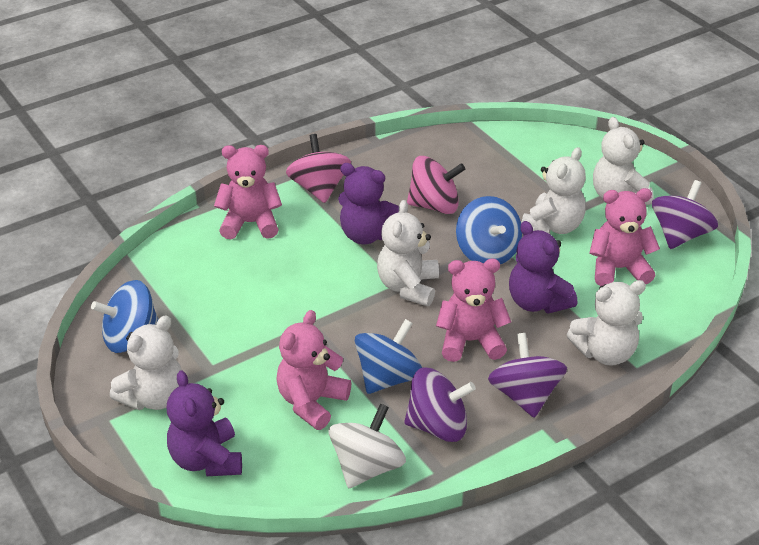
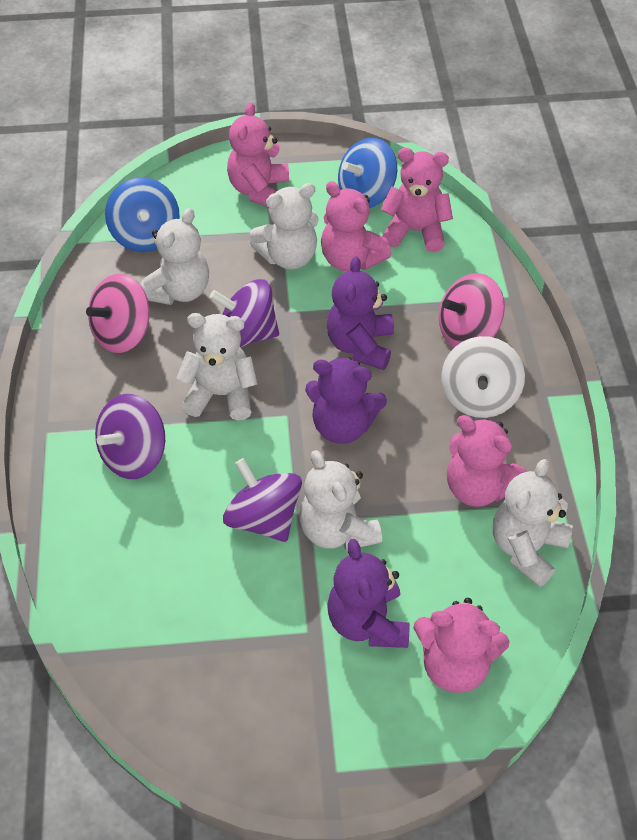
blue spinning top: [91,280,159,353] [355,319,422,394] [456,196,522,264] = 3 -> [105,177,180,252] [338,138,397,208] = 2
pink teddy bear: [214,145,282,239] [276,310,351,430] [436,259,511,362] [589,188,660,286] = 4 -> [227,102,289,207] [321,181,391,271] [381,148,453,252] [413,598,510,693] [447,415,527,507] = 5

